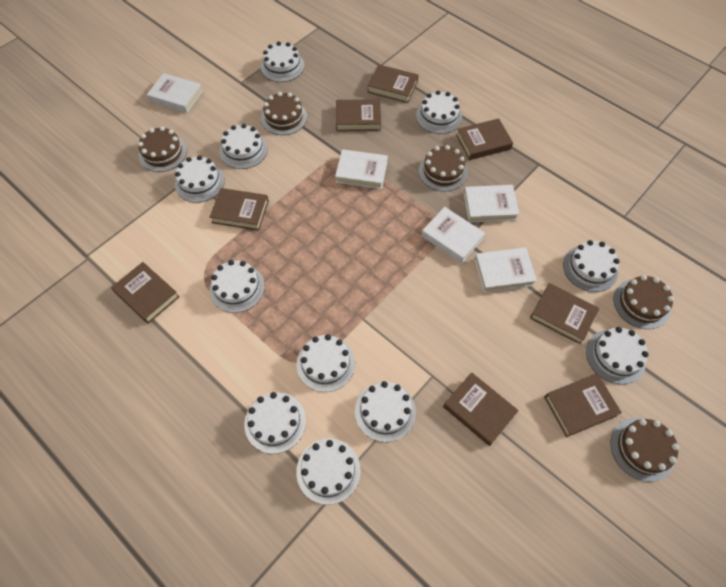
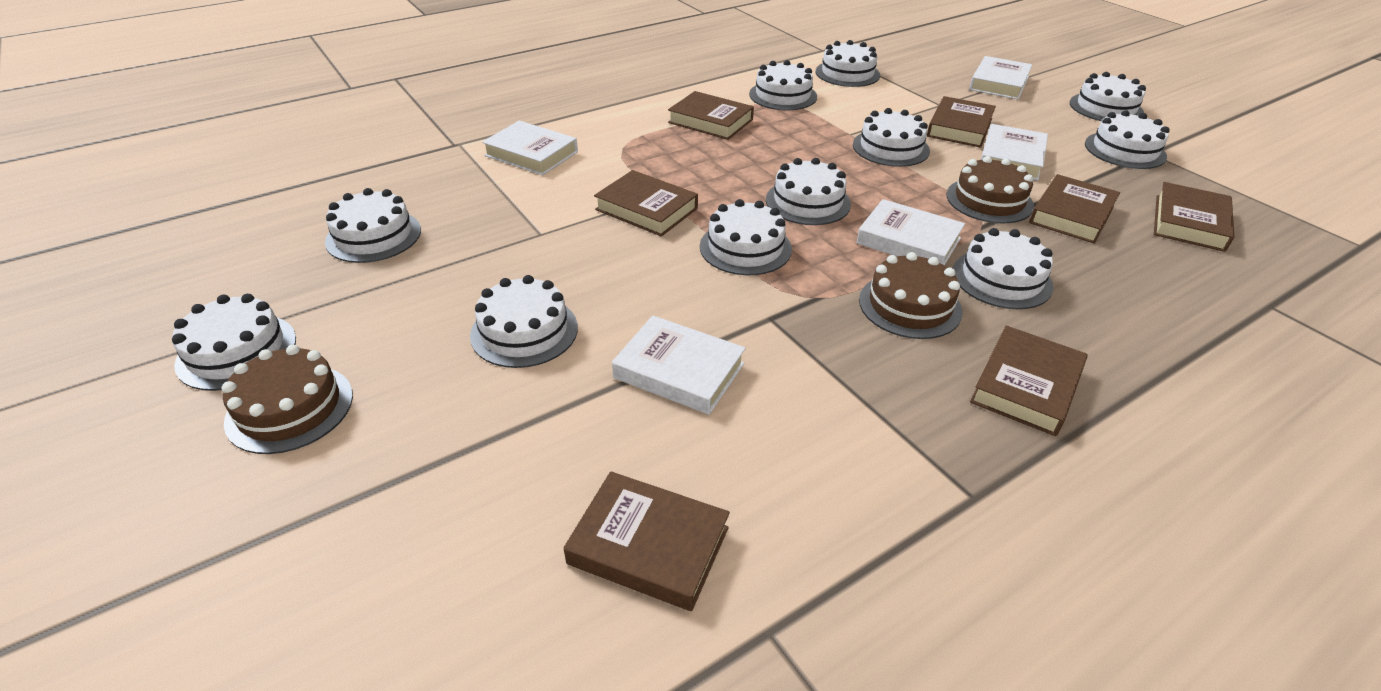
brown book: [111,262,179,324] [210,188,269,231] [336,99,381,131] [368,64,418,103] [443,372,519,446] [456,119,513,160] [530,283,599,344] [544,373,622,437] = 8 -> [564,471,730,611] [594,170,698,236] [668,91,754,140] [927,96,996,148] [970,326,1088,436] [1029,174,1120,244] [1154,182,1234,252] = 7
brown cake: [138,126,187,172] [261,92,307,135] [419,145,468,192] [611,418,679,482] [613,275,674,329] = 5 -> [222,345,353,454] [859,252,962,339] [946,156,1034,223] = 3

